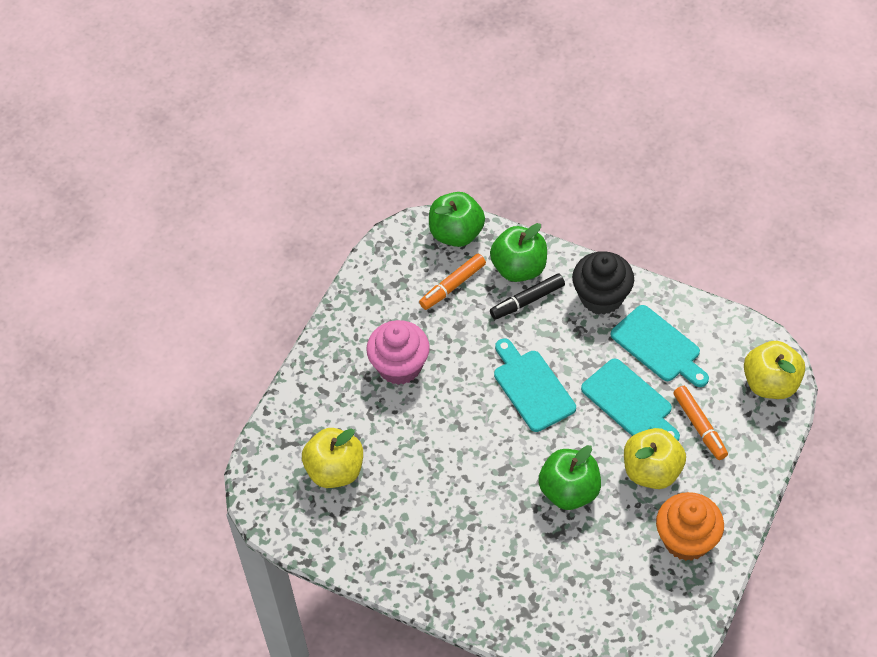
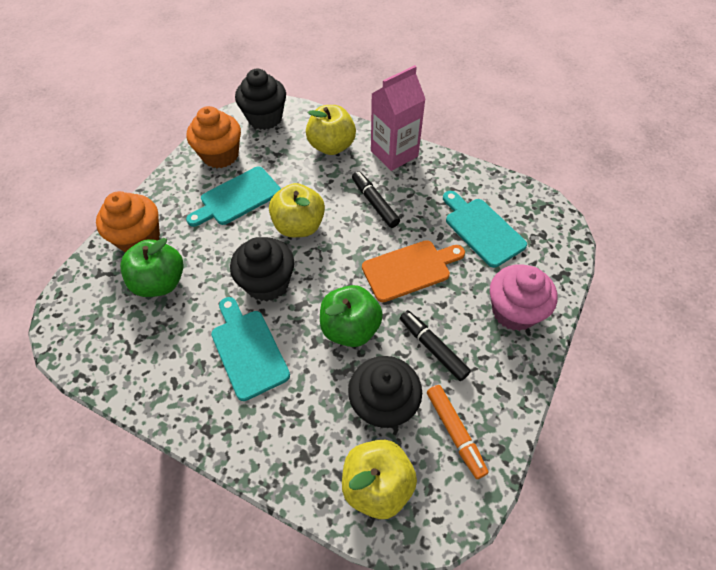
black cupcake: [572,251,634,315] = 1 -> [230,237,294,302] [235,69,286,130] [348,356,422,428] = 3
black marker: [490,273,565,320] = 1 -> [352,171,400,228] [400,310,471,381] = 2
green apple: [429,192,485,247] [490,223,547,282] [538,445,601,510] = 3 -> [120,238,184,297] [320,285,383,347] = 2
orange cupcake: [656,492,724,561] = 1 -> [96,191,160,253] [187,106,241,168] = 2
orange cutting board: none = 0 -> [362,240,465,302] = 1
orange marker: [419,254,486,310] [673,386,728,460] = 2 -> [427,385,489,479] = 1
pink carton: none = 0 -> [371,65,426,171] = 1

